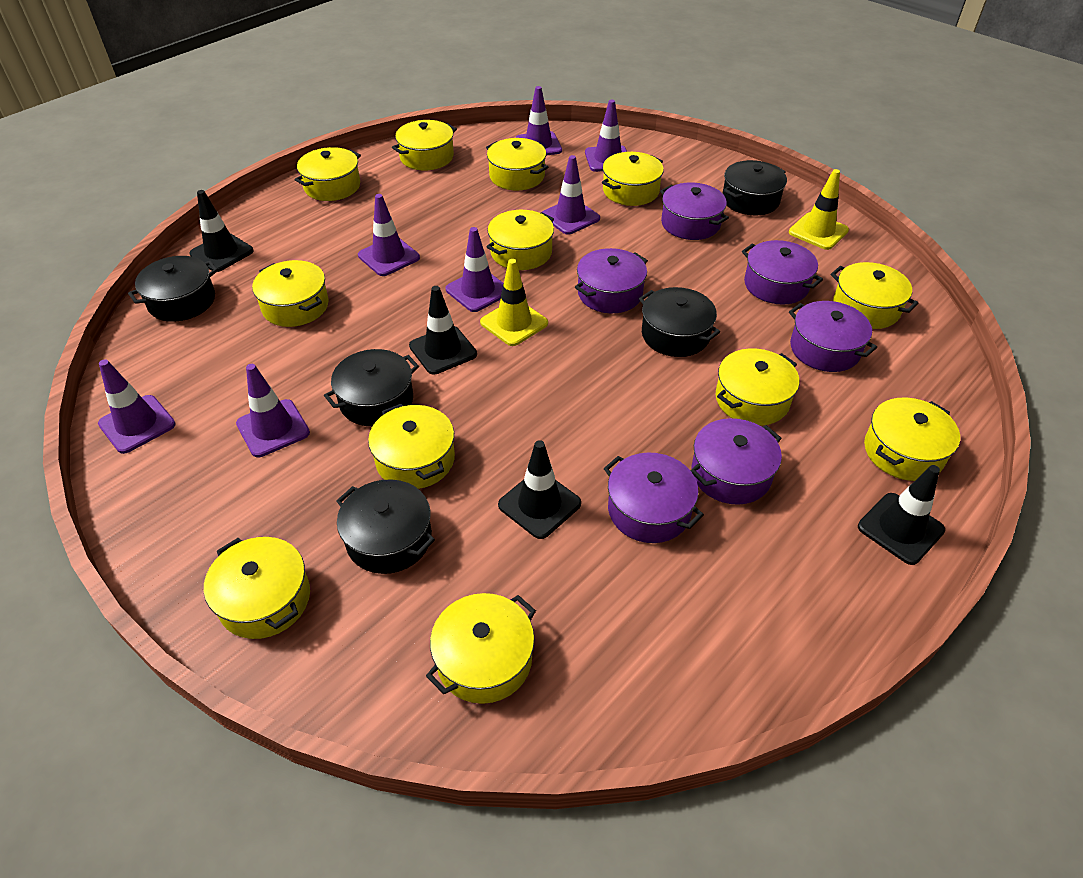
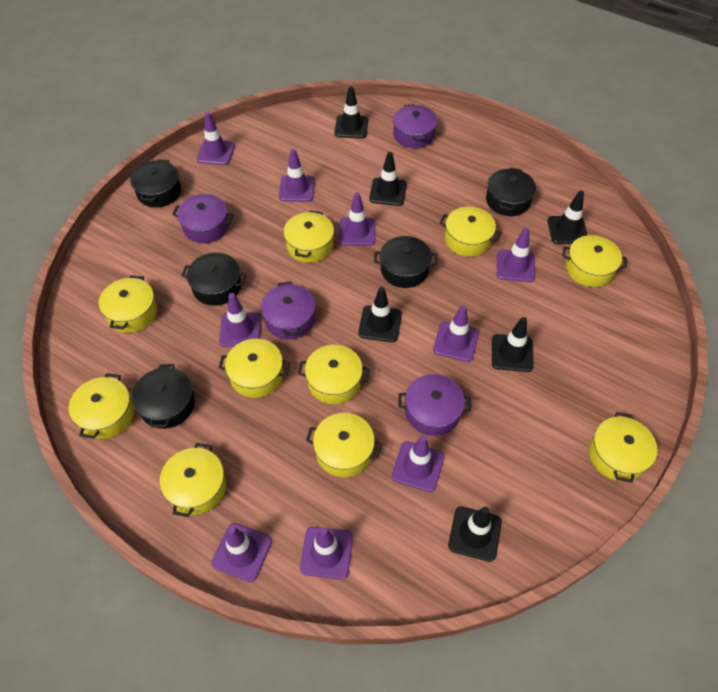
black traffic cone: [189,190,254,272] [409,286,477,374] [498,440,581,539] [858,465,945,565] = 4 -> [334,86,368,139] [358,287,402,342] [369,152,407,206] [448,506,502,562] [492,317,534,372] [547,191,587,244] = 6
purple pot: [575,248,648,313] [604,452,704,543] [660,182,729,240] [690,418,782,505] [742,240,823,305] [789,301,877,372] = 6 -> [172,194,234,243] [261,281,315,340] [393,104,438,148] [398,374,471,436] = 4
purple traffic cone: [98,359,176,454] [236,364,310,457] [358,194,420,276] [445,227,503,312] [515,86,562,155] [542,155,600,235] [585,99,627,172] = 7 -> [197,112,235,165] [212,523,272,582] [219,293,261,347] [279,149,315,202] [300,527,353,580] [339,192,375,246] [392,435,444,492] [433,305,479,362] [497,227,535,282] = 9
yellow pot: [204,537,310,639] [252,260,329,327] [295,147,361,201] [368,404,455,489] [392,120,457,170] [426,593,536,704] [486,138,548,190] [486,210,554,270] [602,152,664,206] [715,348,799,426] [831,262,918,329] [864,397,960,481] = 12 -> [69,373,134,439] [99,275,157,333] [160,443,226,517] [219,339,290,398] [283,210,334,263] [298,345,370,404] [306,413,382,477] [440,207,501,257] [562,235,627,287] [589,412,658,483] = 10
yellow traffic cone: [480,259,548,346] [789,169,849,250] = 2 -> none = 0

